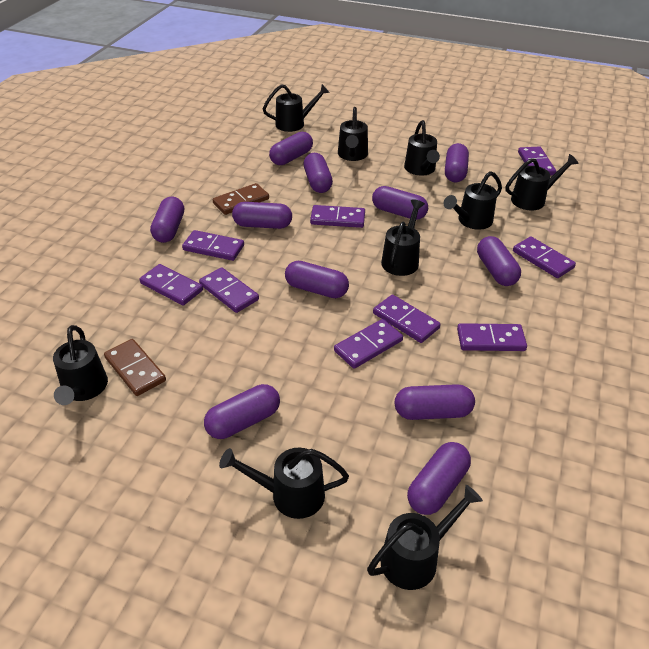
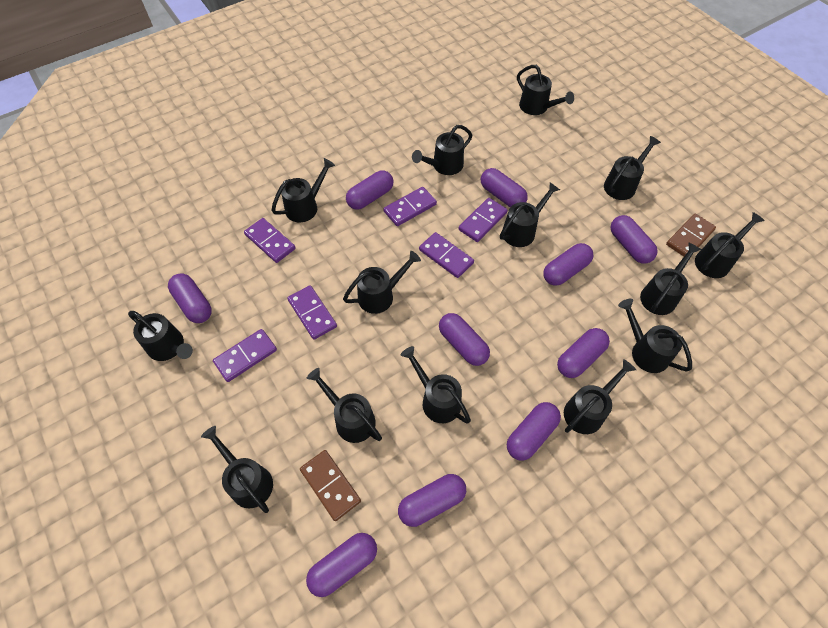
black watering can: [53,325,108,405] [219,448,349,519] [263,84,330,132] [338,107,368,161] [367,485,483,590] [381,199,425,276] [404,120,440,175] [444,171,502,230] [506,154,579,210] = 9 -> [128,311,193,361] [201,426,273,513] [271,158,335,222] [307,368,382,443] [343,251,421,314] [401,346,471,423] [412,125,472,175] [500,182,560,247] [517,65,574,115] [564,359,636,434] [604,136,661,200] [618,299,692,373] [640,242,702,315] [695,212,765,278] = 14
purple capsule: [150,196,184,243] [204,384,280,439] [232,202,292,229] [269,132,313,165] [285,261,349,298] [303,153,333,193] [372,186,428,220] [395,384,475,420] [407,442,471,515] [445,143,469,182] [477,236,521,286] = 11 -> [168,274,212,323] [306,533,377,597] [346,170,394,210] [398,474,466,527] [439,313,490,366] [481,168,528,207] [507,402,561,460] [543,243,593,286] [557,328,610,378] [610,215,658,264] = 10
purple domino: [140,264,203,306] [182,230,244,261] [199,267,259,313] [310,205,365,228] [334,319,403,369] [373,295,441,343] [457,323,527,351] [513,237,576,278] [518,146,556,176] = 9 -> [213,329,277,382] [244,218,296,263] [287,285,337,340] [383,187,437,226] [419,232,474,278] [458,198,508,242] = 6

